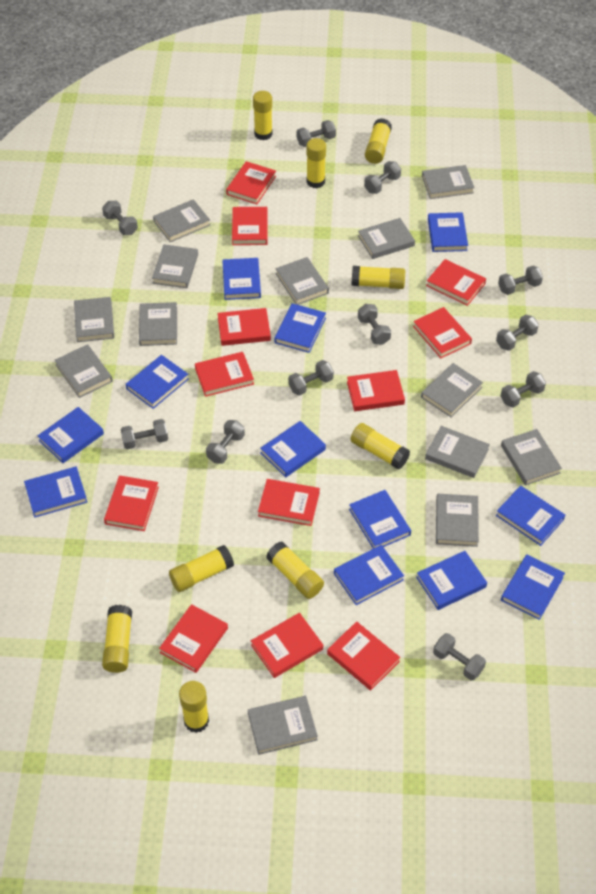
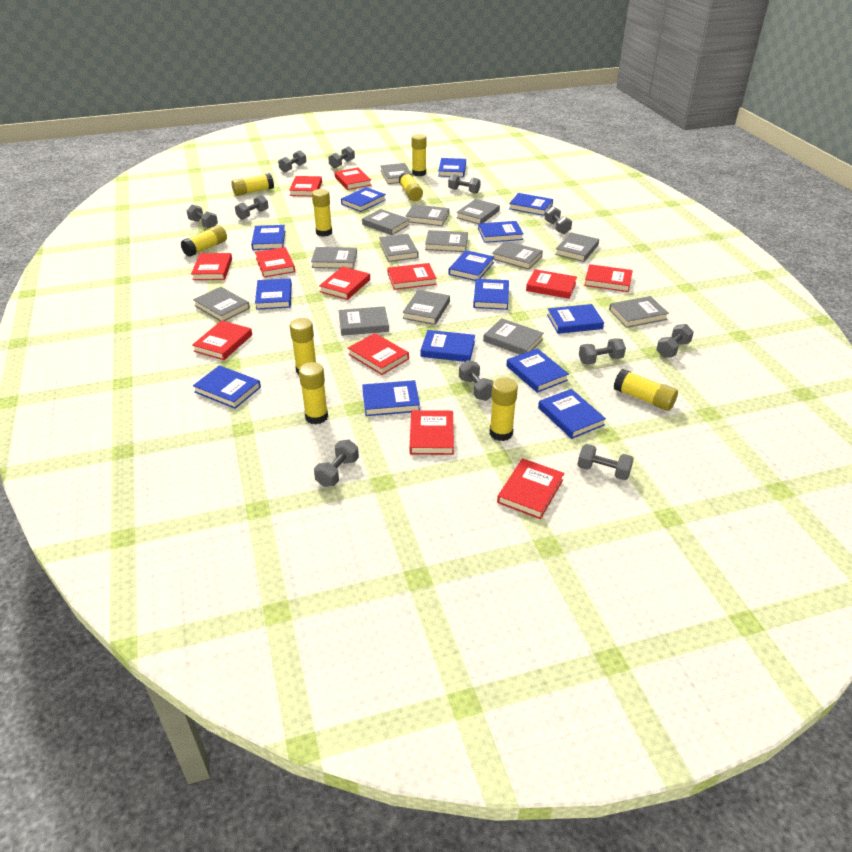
blue book: [24,466,87,518] [37,407,104,463] [126,355,189,409] [222,258,261,300] [260,421,326,477] [275,303,326,353] [334,545,404,605] [349,490,411,549] [416,551,487,610] [428,212,468,252] [496,485,565,546] [501,554,565,620] = 12 -> [193,365,261,409] [251,225,285,250] [255,278,292,310] [341,187,386,212] [362,380,420,416] [421,330,475,362] [438,158,466,177] [449,250,494,281] [473,279,509,310] [478,221,523,243] [506,348,569,393] [509,193,553,216] [538,389,606,439] [547,304,604,334] = 14
grey book: [54,344,113,398] [74,297,114,342] [139,302,177,346] [152,244,198,288] [153,199,210,242] [248,696,318,755] [275,257,329,305] [358,218,415,259] [421,363,483,417] [422,165,475,199] [425,426,490,478] [436,494,479,547] [501,429,562,486] = 13 -> [193,287,250,321] [311,247,357,269] [339,306,389,336] [362,209,410,235] [379,234,418,262] [380,163,413,184] [402,290,450,325] [405,204,449,226] [425,230,468,252] [456,199,500,224] [483,318,544,354] [492,241,543,270] [555,232,599,262] [609,296,669,328] = 14

